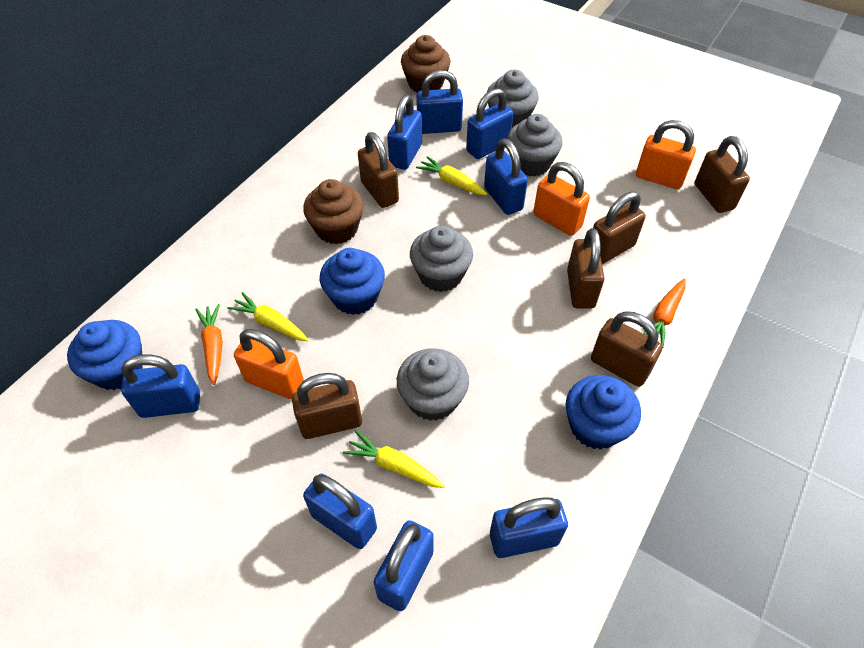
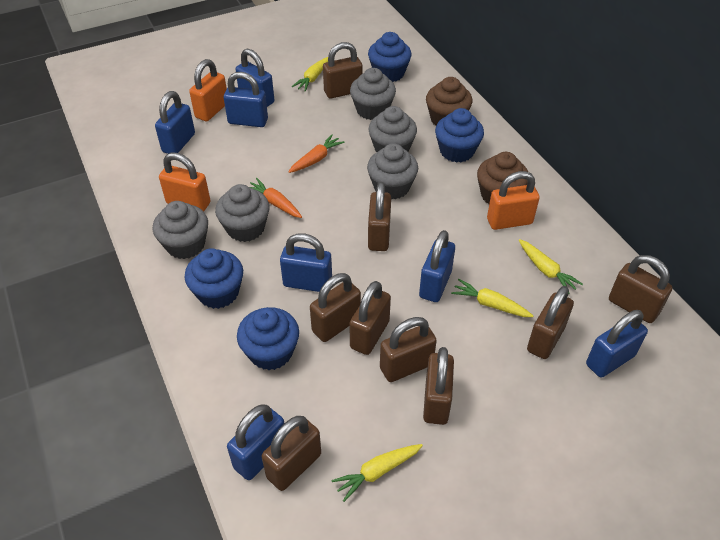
blue cupcake: [67,320,143,390] [320,248,385,315] [566,375,641,450] = 3 -> [185,248,243,309] [237,307,299,370] [368,32,411,82] [435,108,484,163] = 4
blue padlock: [121,355,200,418] [303,474,377,549] [374,520,434,611] [387,95,422,170] [416,70,463,134] [466,88,513,159] [484,138,528,215] [490,497,568,558] = 8 -> [155,91,195,154] [224,72,268,127] [227,405,284,480] [235,48,274,107] [280,233,332,292] [419,230,455,302] [586,310,648,378] = 7
brown padlock: [292,373,362,439] [358,132,399,208] [567,228,604,309] [591,311,663,387] [593,192,646,264] [695,136,750,213] = 6 -> [262,416,321,491] [310,273,361,342] [323,42,363,99] [349,281,391,355] [368,182,391,251] [380,317,437,382] [423,347,454,425] [527,286,574,359] [609,255,673,323] = 9
grey cupcake: [397,348,469,421] [410,226,473,292] [487,69,539,128] [507,114,563,177] = 4 -> [153,201,208,259] [215,184,270,242] [350,68,396,120] [367,143,418,199] [369,106,417,152] = 5
yellow carrot: [227,292,309,341] [343,431,445,488] [416,156,487,195] = 3 -> [292,57,328,91] [331,444,423,502] [451,279,533,317] [519,239,583,294] = 4

